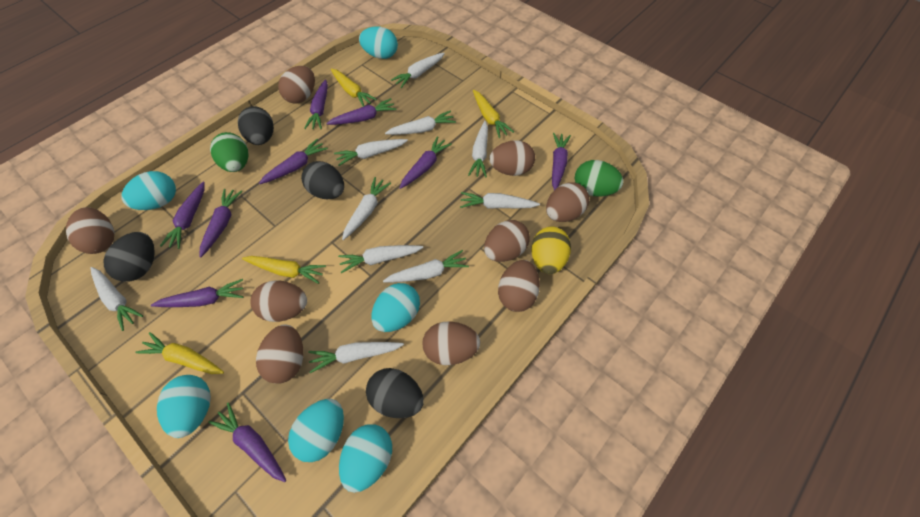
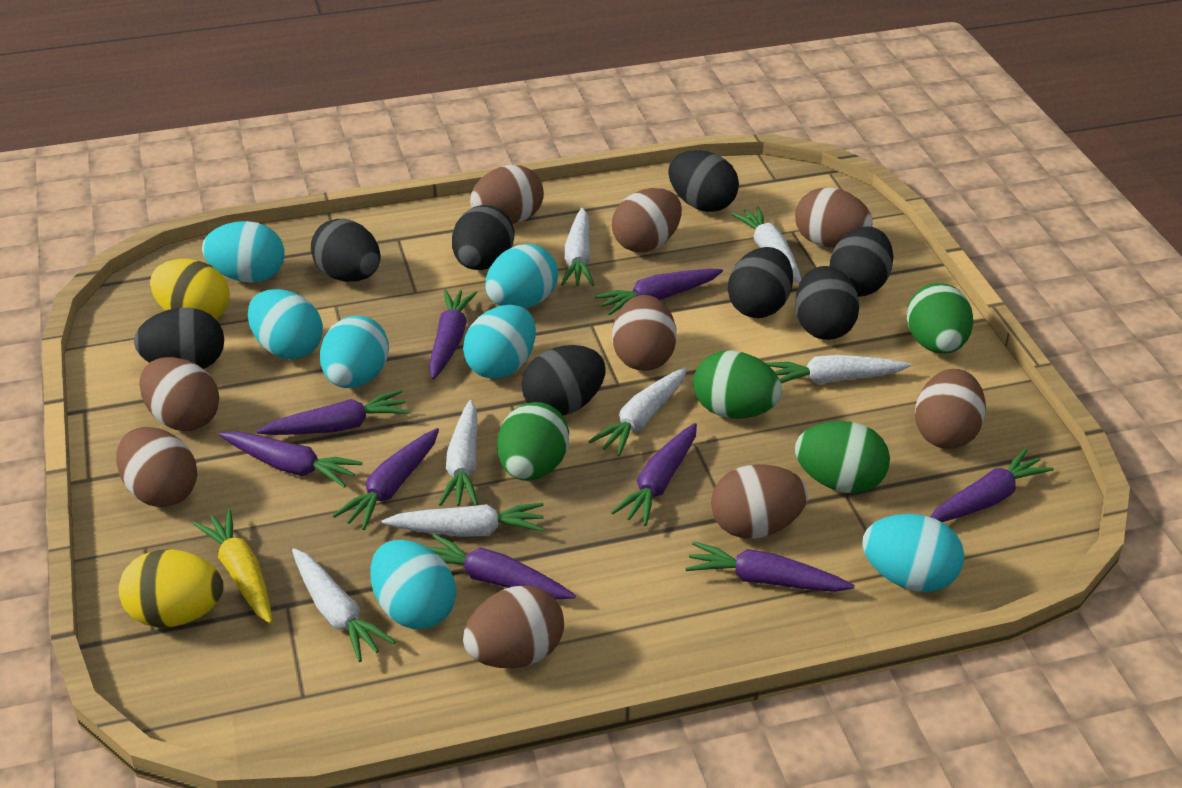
black egg: [103,232,155,282] [238,106,274,145] [301,161,344,199] [366,368,424,418] = 4 -> [134,308,224,369] [311,219,381,282] [452,205,514,270] [522,345,606,416] [668,150,739,212] [728,247,793,318] [795,266,860,340] [830,226,893,297] = 8
green egg: [210,132,249,172] [575,160,623,197] = 2 -> [497,402,569,481] [693,350,782,418] [795,421,890,493] [907,283,973,354] = 4
turquoise egg: [122,171,176,210] [157,375,211,438] [288,399,344,462] [339,424,392,493] [359,26,398,59] [371,283,420,332] = 6 -> [202,221,285,283] [248,289,323,359] [320,316,389,388] [370,540,456,629] [463,305,536,379] [485,244,558,308] [862,514,964,592] = 7
white carrot: [91,267,143,331] [308,342,404,373] [334,139,408,166] [338,245,423,273] [342,177,391,240] [383,250,469,283] [385,110,456,135] [391,53,445,88] [460,192,540,209] [468,121,488,178] = 10 -> [292,548,396,662] [382,503,544,537] [439,400,478,506] [561,208,594,286] [588,367,687,456] [731,206,802,283] [766,355,911,384] = 7
yellow carrot: [135,332,224,374] [242,256,326,284] [331,69,377,107] [473,90,514,138] = 4 -> [193,509,272,623] = 1
yellow egg: [531,226,571,274] = 1 -> [119,549,223,628] [150,259,230,319] = 2

